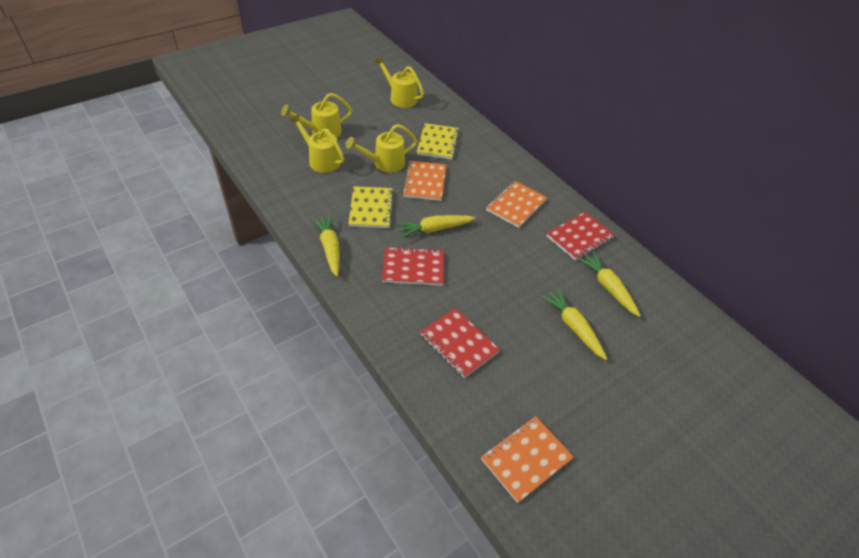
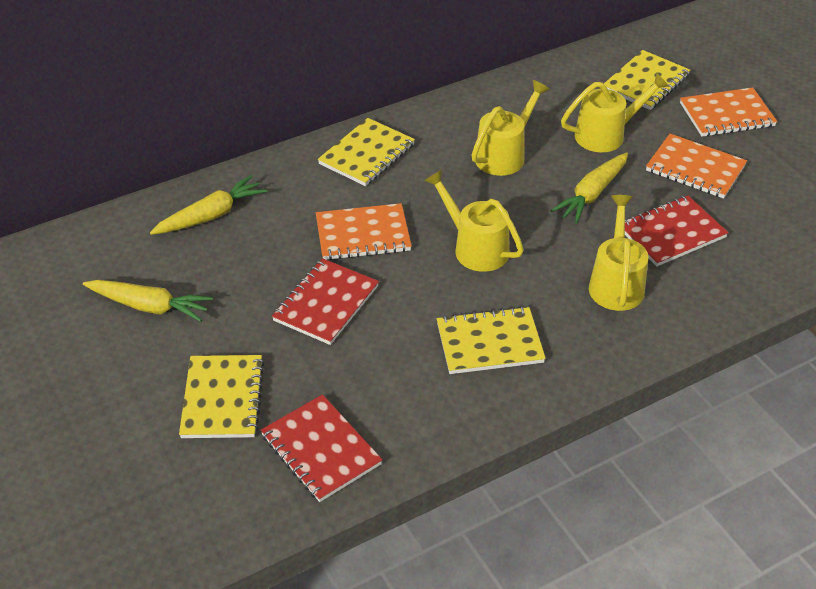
yellow carrot: [312,214,340,277] [396,215,476,238] [541,288,607,360] [578,252,641,317] = 4 -> [83,280,213,322] [150,175,267,235] [551,152,628,224] = 3
yellow notebook: [348,186,394,228] [417,123,459,160] = 2 -> [179,355,264,438] [318,118,415,186] [437,306,546,374] [604,50,690,110] = 4

